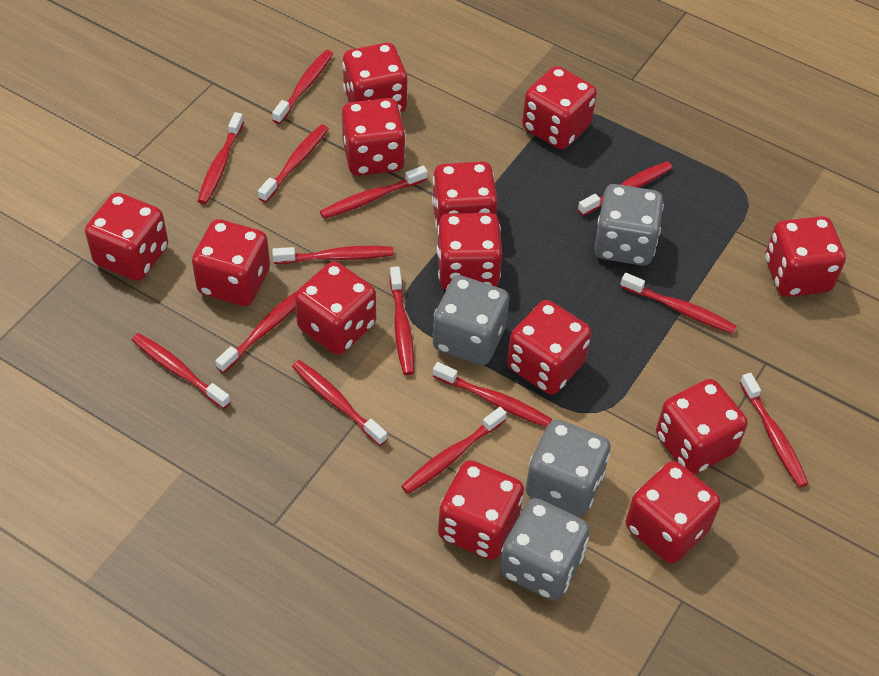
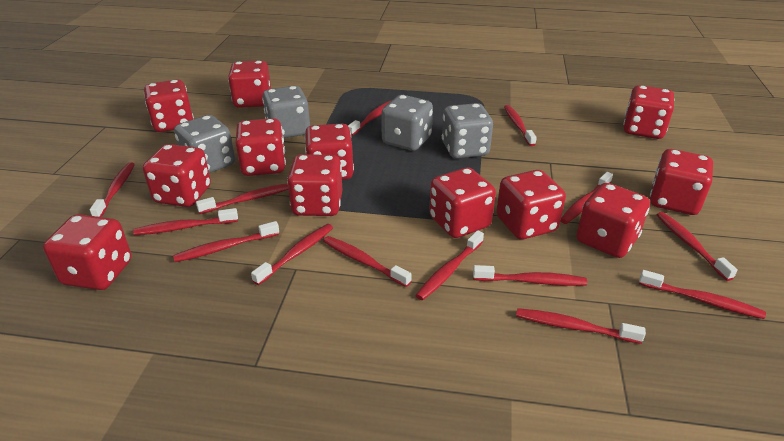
red dice: [85,192,168,281] [192,219,270,306] [295,261,376,355] [342,43,407,113] [342,98,406,176] [432,161,498,232] [437,213,502,290] [438,460,524,560] [507,300,592,395] [522,66,597,149] [626,461,721,564] [656,379,748,474] [765,216,846,297] = 13 -> [43,214,132,290] [143,144,211,207] [144,80,194,132] [228,61,271,108] [235,118,286,176] [287,154,342,216] [305,124,354,180] [429,167,496,238] [496,170,566,239] [576,183,650,258] [623,85,675,139] [650,149,713,215] = 12

